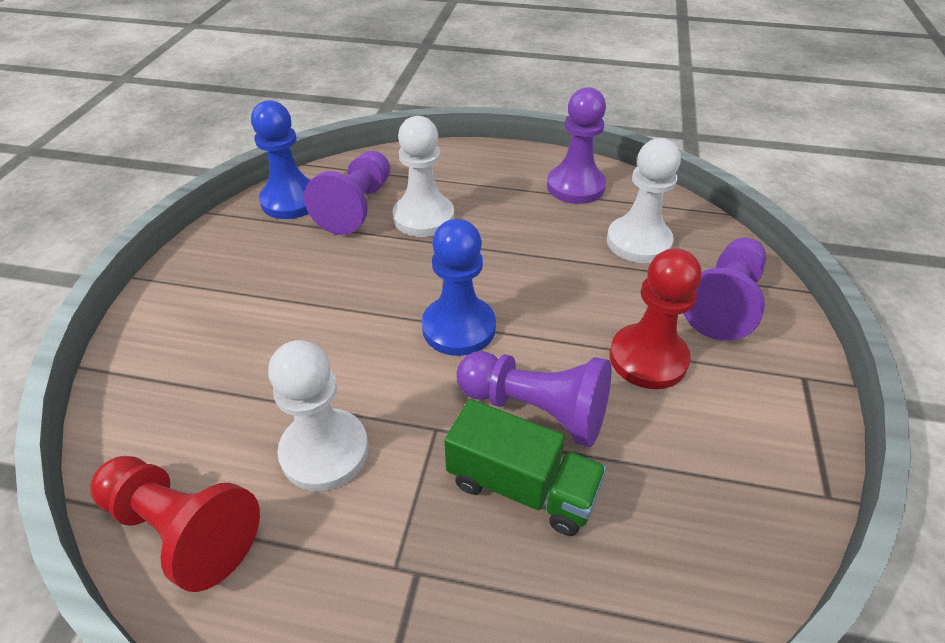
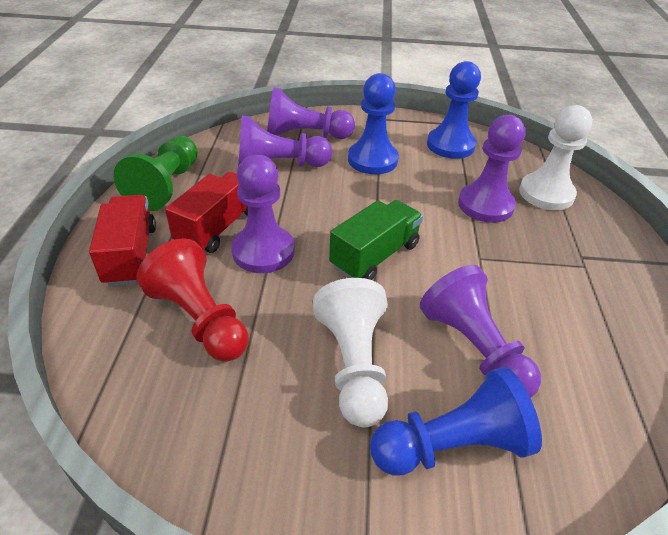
blue pawn: [251,100,311,219] [422,219,496,356] = 2 -> [348,73,399,174] [370,367,542,476] [427,61,481,159] = 3
green pawn: none = 0 -> [114,136,198,211] = 1
purple pawn: [304,151,390,235] [456,351,611,447] [547,87,606,204] [683,237,766,341] = 4 -> [231,155,294,273] [238,115,332,167] [267,87,355,139] [420,265,541,398] [458,115,525,223] = 5
red pawn: [90,456,260,592] [609,248,702,389] = 2 -> [136,238,249,362] = 1
red truck: none = 0 -> [89,195,156,286] [165,172,248,253] = 2
white pawn: [268,340,369,491] [392,116,454,237] [607,138,681,263] = 3 -> [313,278,388,427] [519,105,592,210] = 2

